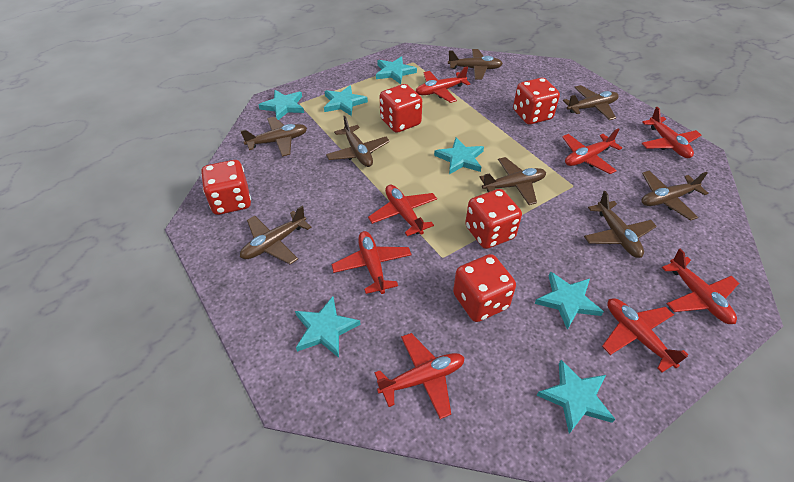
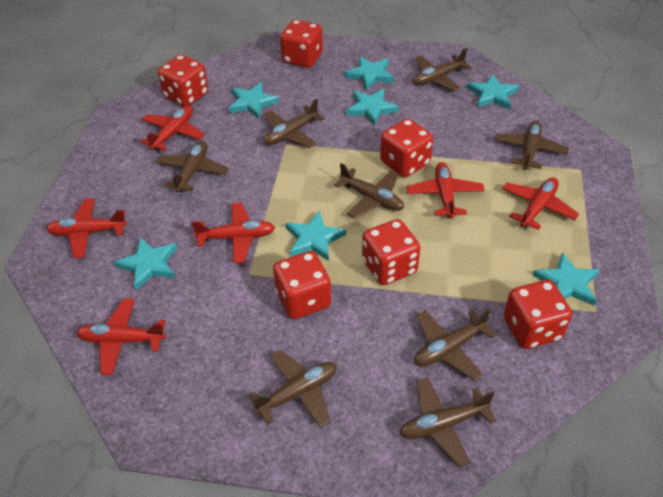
red dice: [201,160,251,215] [380,84,422,133] [453,254,516,322] [465,189,522,249] [513,78,560,124] = 5 -> [158,54,208,107] [273,251,331,319] [280,20,323,68] [362,219,420,285] [380,119,433,177] [504,280,572,349] = 6
red plane: [331,231,412,294] [368,185,437,236] [374,333,465,419] [416,66,470,103] [562,129,622,174] [602,298,688,372] [642,107,701,158] [662,248,739,324] = 8 -> [47,198,128,258] [76,298,166,375] [140,106,205,151] [191,203,275,263] [407,162,485,219] [502,177,579,230] = 6

